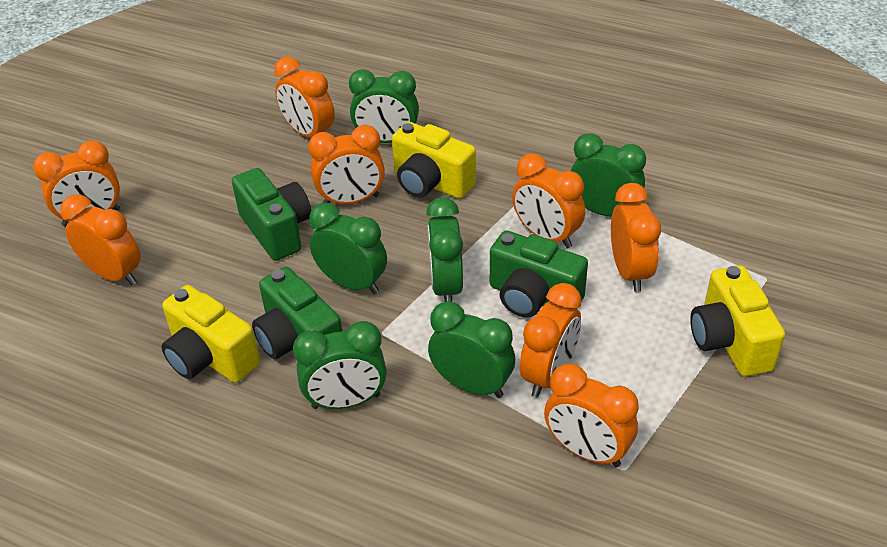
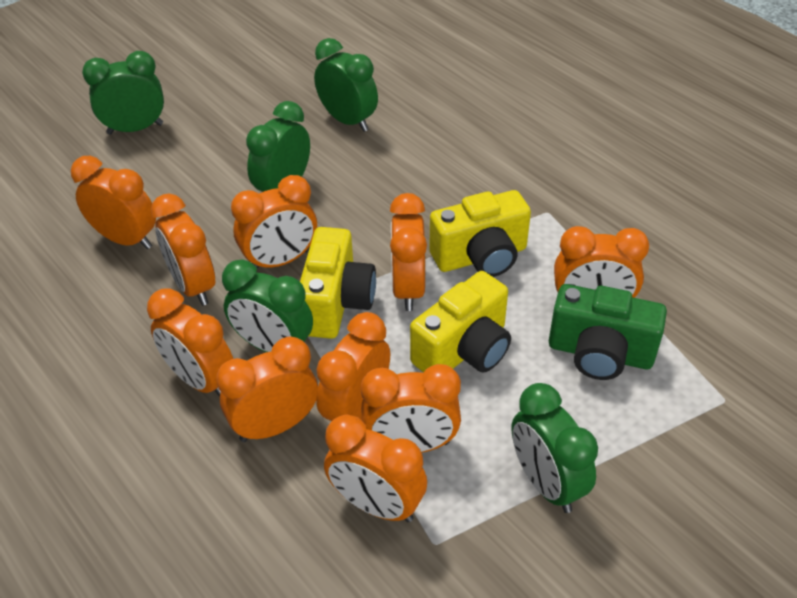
green camera: [232,168,311,261] [252,267,342,359] [490,231,588,318] = 3 -> [549,284,667,380] = 1
green clock: [293,321,387,409] [309,203,387,294] [349,69,419,143] [426,197,463,302] [428,301,515,398] [570,133,646,216] = 6 -> [82,51,164,135] [222,260,313,352] [246,101,310,192] [314,38,378,132] [511,383,598,513] = 5
orange clock: [33,141,120,226] [61,194,141,285] [274,57,335,137] [308,125,385,204] [512,153,585,248] [520,283,581,397] [544,363,638,467] [611,183,661,292] = 8 -> [71,156,156,249] [147,289,233,397] [151,194,215,306] [216,336,318,442] [231,175,317,269] [316,312,390,421] [324,414,427,522] [361,364,461,453] [390,193,427,311] [554,226,649,298] = 10

